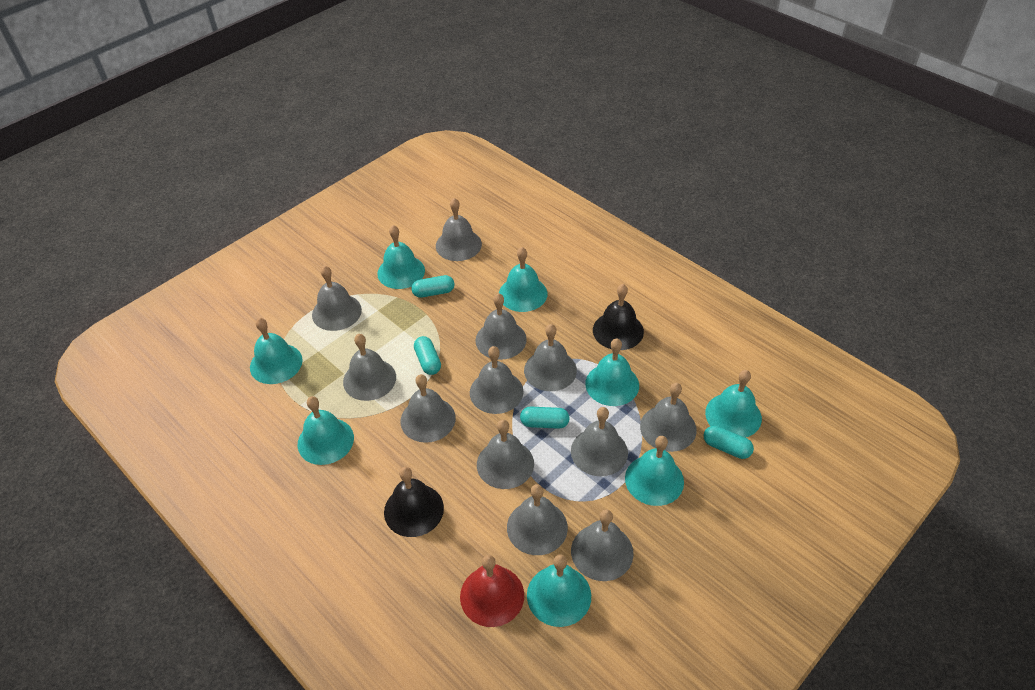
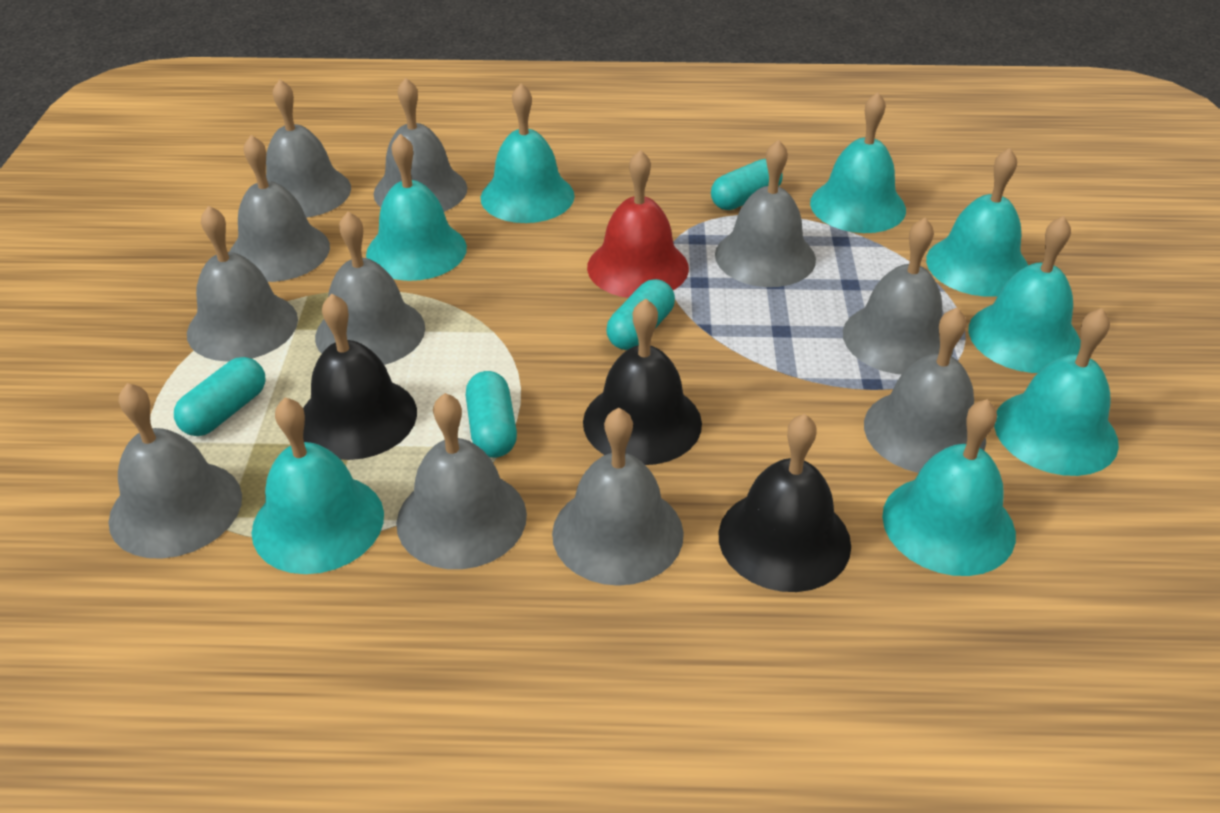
black bell: [384,467,444,537] [593,284,644,350] = 2 -> [303,294,417,460] [583,299,702,465] [719,414,851,592] = 3
grey bell: [312,266,362,331] [343,334,396,401] [401,374,456,443] [436,198,482,261] [470,346,523,414] [475,293,527,360] [477,420,534,489] [507,484,568,555] [524,324,577,391] [571,407,628,476] [571,509,634,581] [640,383,697,452] = 12 -> [108,383,242,559] [187,205,298,362] [230,135,330,282] [266,79,351,218] [315,211,425,365] [373,78,467,212] [396,393,527,569] [552,408,684,586] [715,140,816,287] [843,218,954,374] [864,307,986,473] = 11

